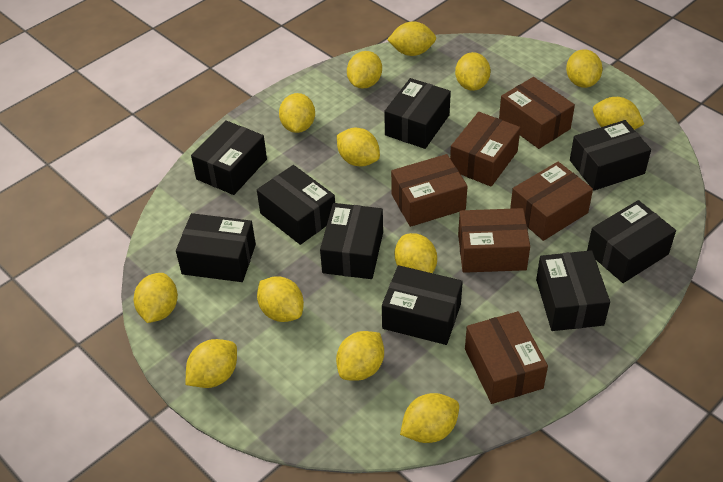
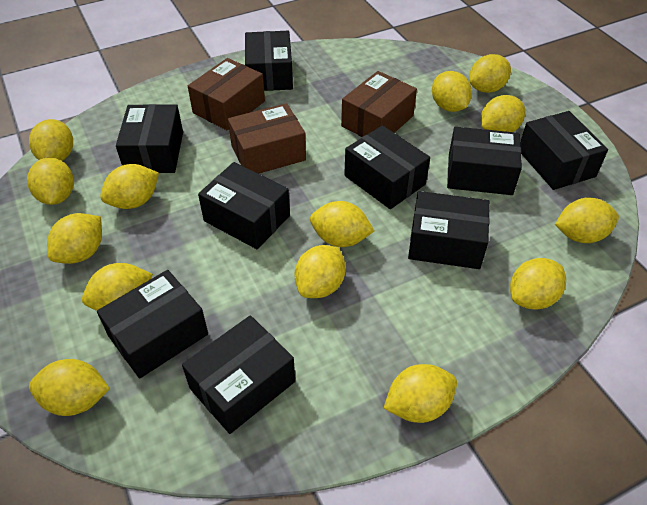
brown box: [391,154,468,227] [450,112,520,187] [458,208,530,273] [465,311,548,404] [499,77,575,149] [510,162,593,241] = 6 -> [188,58,265,130] [228,103,306,174] [341,71,417,137] = 3
yellow lemon: [134,273,178,323] [186,339,237,388] [257,276,304,322] [279,93,315,133] [336,331,384,381] [337,128,380,167] [347,51,382,89] [387,21,436,56] [395,233,437,273] [400,393,459,443] [455,52,491,91] [566,49,603,88] [593,97,644,130] = 13 -> [27,157,74,205] [29,119,73,161] [29,359,110,416] [47,213,102,264] [82,263,153,311] [100,164,159,209] [294,245,346,298] [310,201,374,247] [384,364,457,423] [432,71,472,112] [469,54,511,93] [481,95,525,132] [510,258,566,310] [555,197,619,243] = 14

